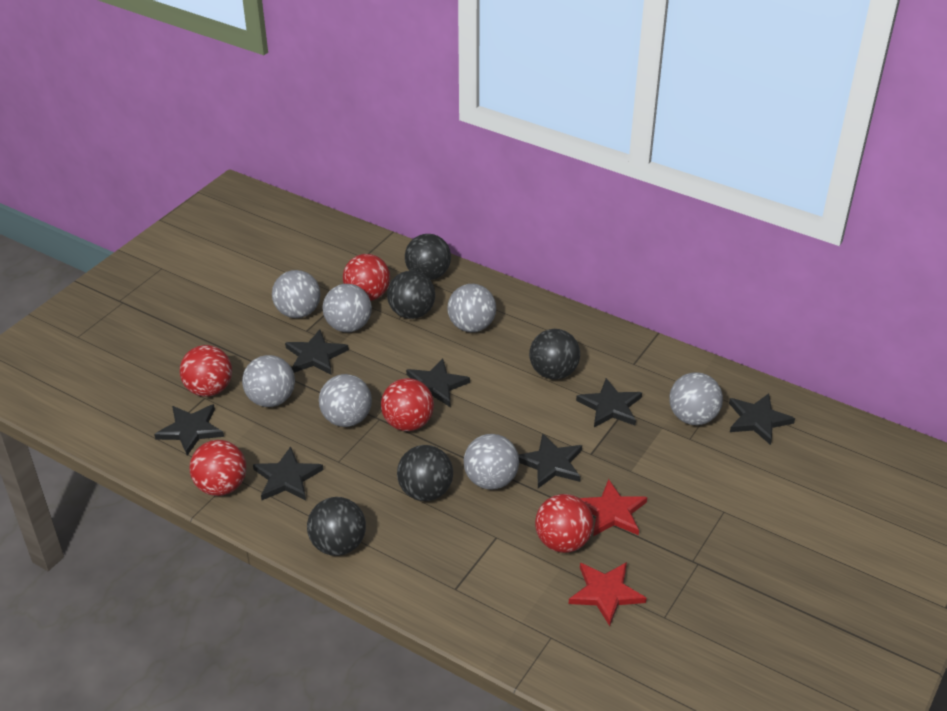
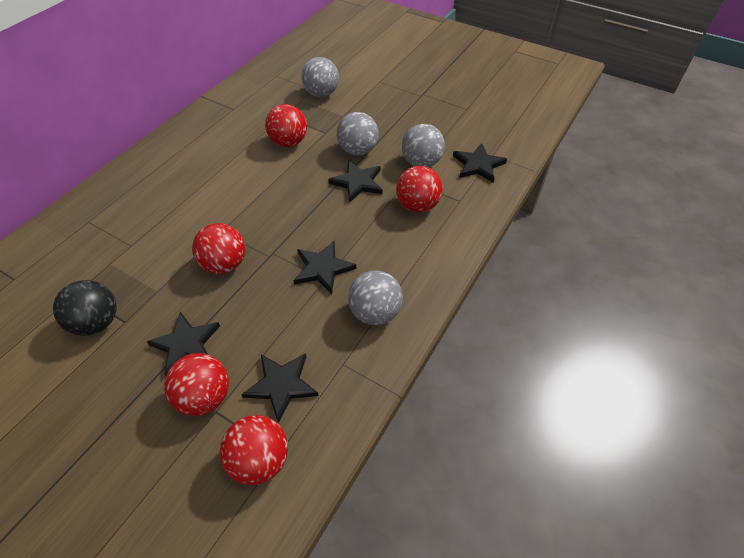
black ball: [307,497,366,556] [387,271,435,319] [397,445,453,501] [405,234,451,280] [529,329,580,380] = 5 -> [53,280,117,336] = 1
black star: [154,404,224,455] [253,446,324,500] [285,329,349,375] [406,358,470,407] [518,433,582,488] [576,378,642,427] [729,393,795,445] = 7 -> [147,312,220,375] [241,353,319,423] [294,241,356,294] [328,160,382,203] [453,143,507,183] = 5
grey ball: [242,355,295,407] [272,270,321,318] [319,374,372,427] [323,284,372,332] [447,284,496,332] [464,434,519,490] [669,372,723,425] = 7 -> [301,57,339,97] [337,112,378,155] [348,270,403,325] [402,124,445,167] = 4
red star: [569,562,646,626] [580,479,647,536] = 2 -> none = 0

